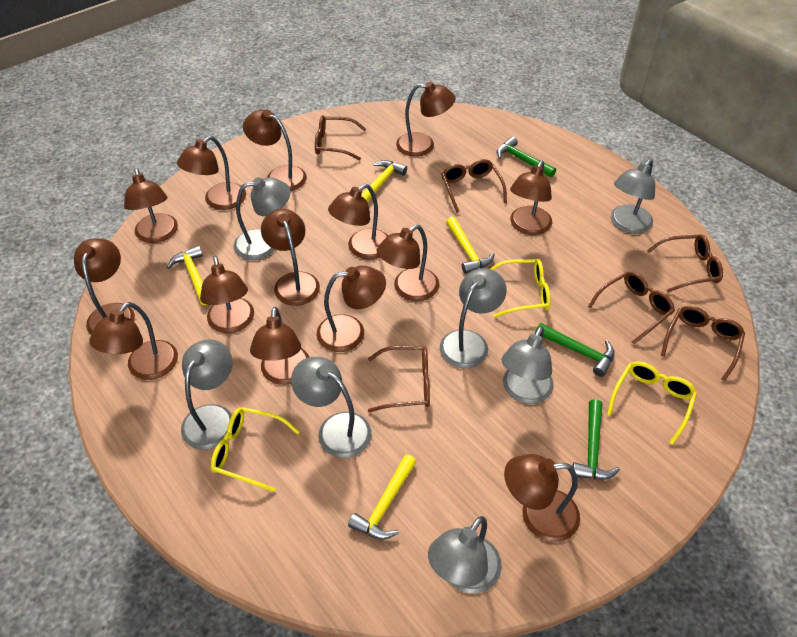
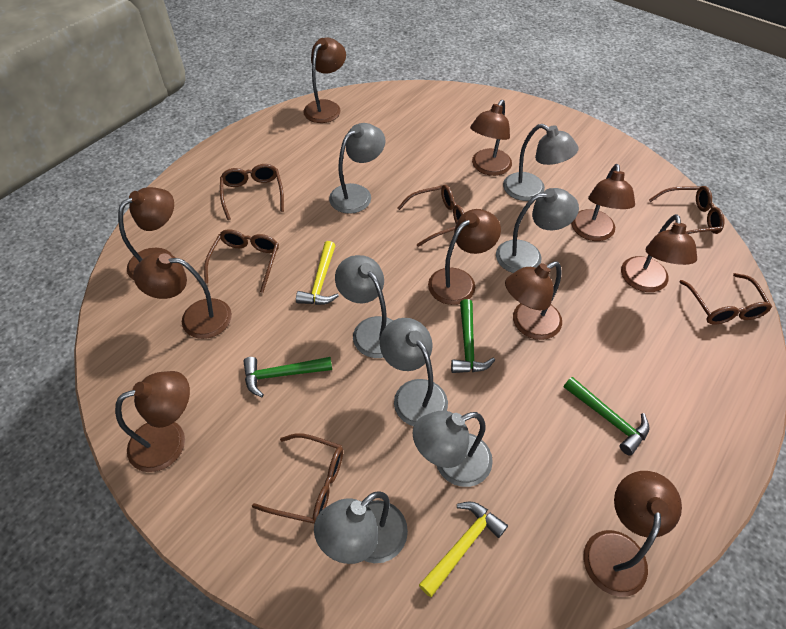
brown lamp: [74,238,135,335] [89,302,178,380] [124,168,178,243] [177,136,246,210] [200,256,254,333] [243,109,307,191] [250,307,309,385] [261,209,320,306] [317,266,386,352] [328,184,388,259] [377,225,440,301] [396,82,456,157] [504,454,580,542] [510,161,552,235] = 14 -> [115,371,190,472] [118,187,174,280] [133,252,232,339] [303,37,346,123] [428,209,501,305] [470,100,512,176] [505,261,562,340] [571,164,635,241] [583,471,682,597] [621,214,697,292] = 10
yellow glasses: [211,407,300,492] [490,259,551,318] [607,361,697,445] = 3 -> none = 0
yellow hammer: [167,246,207,305] [348,454,416,540] [361,160,407,203] [446,217,495,274] = 4 -> [296,241,339,305] [419,502,508,597] = 2

